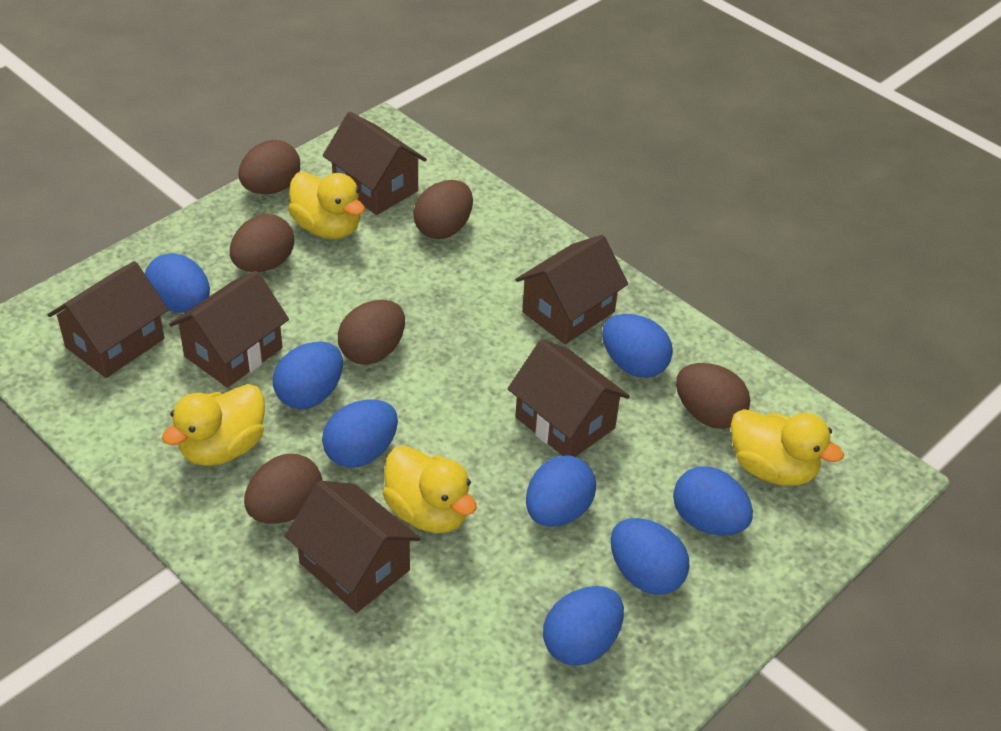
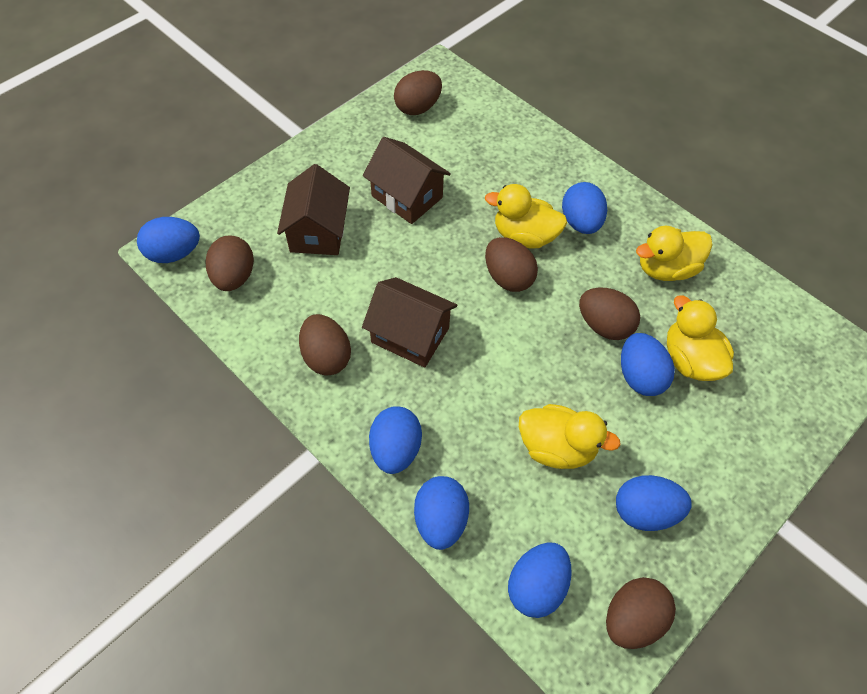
blue egg: [145,253,210,313] [273,341,343,409] [322,399,398,468] [526,455,596,527] [543,586,624,666] [602,314,673,378] [611,518,689,595] [673,466,753,535] = 8 -> [137,217,200,263] [369,406,422,474] [414,476,469,550] [508,542,572,618] [562,182,607,234] [616,475,692,531] [621,333,675,396] = 7
brown house: [48,261,168,378] [169,271,289,388] [285,481,421,613] [323,112,427,215] [508,339,630,457] [515,235,628,344] = 6 -> [277,164,350,255] [362,277,457,368] [363,137,451,224] = 3

